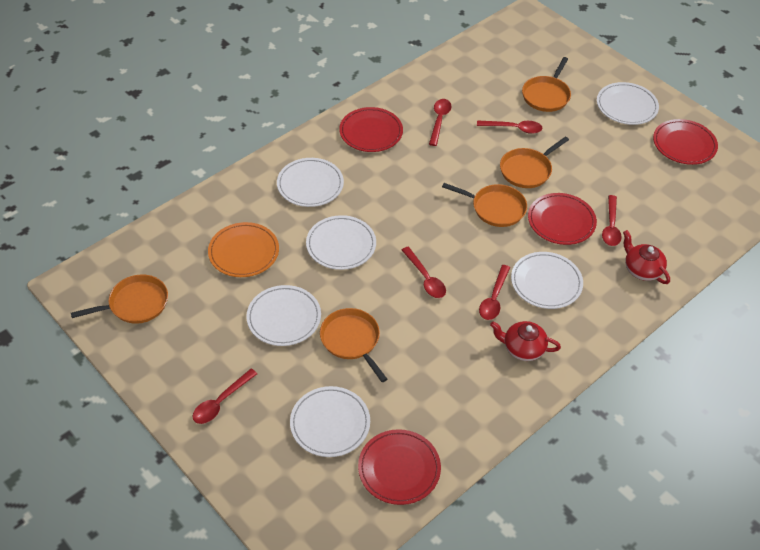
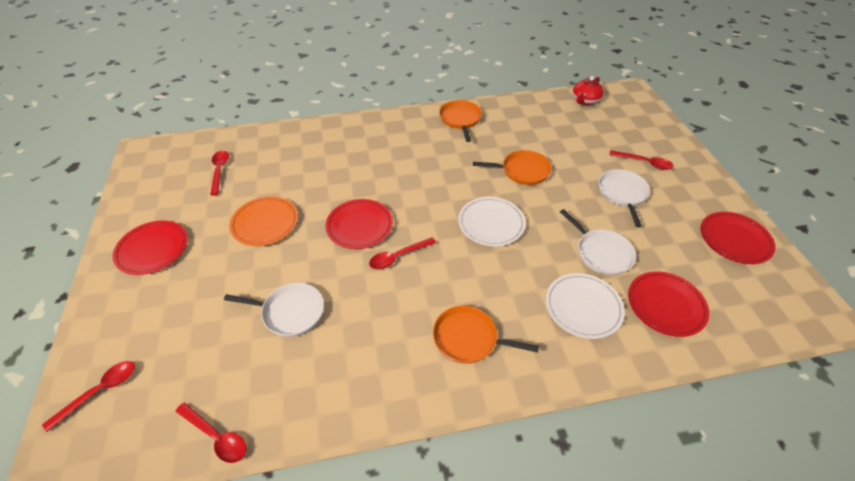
orange pan: [71,274,168,324] [320,308,387,382] [442,183,527,227] [500,137,569,188] [522,57,571,112] = 5 -> [433,306,539,364] [439,100,482,142] [473,150,552,185] = 3
red spoon: [193,369,257,424] [402,247,446,298] [429,99,451,146] [477,121,543,134] [479,265,510,320] [602,195,622,246] = 6 -> [42,361,135,432] [175,402,247,463] [210,151,229,195] [369,237,436,269] [609,150,674,170] = 5
red teapot: [490,321,561,361] [623,230,670,284] = 2 -> [573,76,604,105] = 1
white pan: none = 0 -> [224,283,324,337] [560,209,636,275] [598,169,650,227] = 3
white plate: [246,285,321,346] [277,158,344,207] [290,386,370,457] [306,215,376,270] [511,252,583,309] [597,82,659,125] = 6 -> [458,197,525,246] [546,273,625,339] = 2

